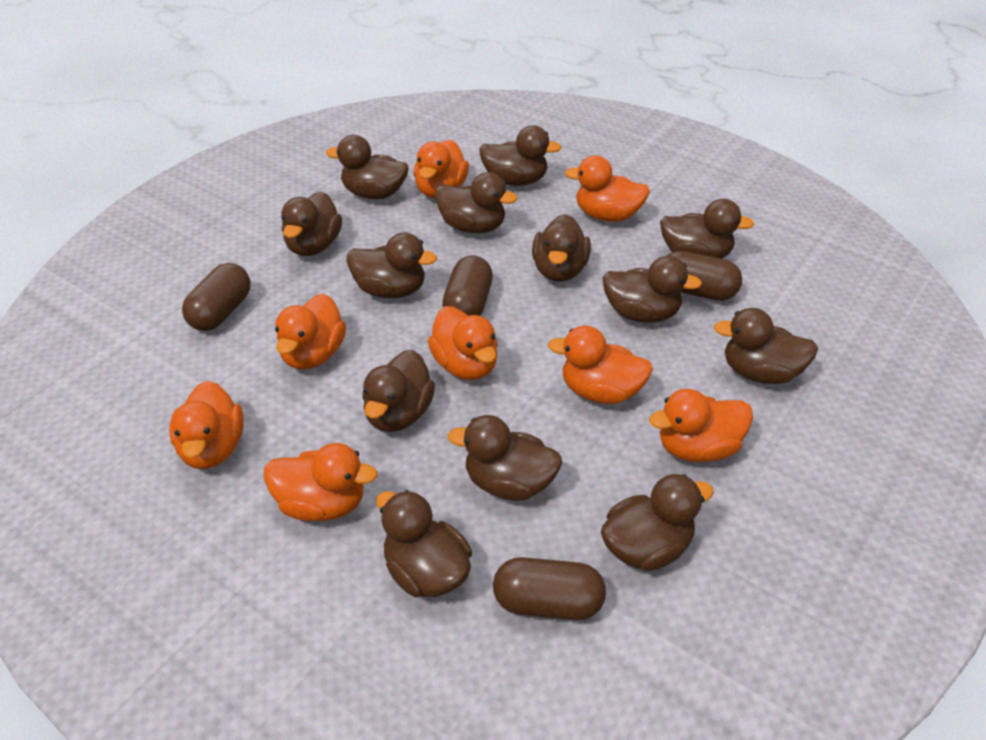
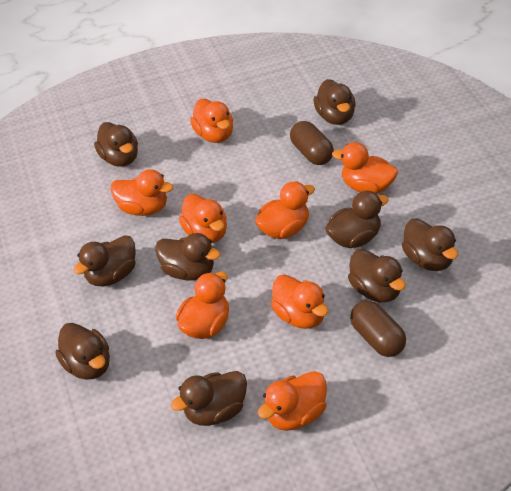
brown capsule: [182,263,251,331] [442,256,493,316] [493,557,606,620] [667,251,742,301] = 4 -> [290,121,334,165] [350,300,406,357] = 2
brown duck: [281,191,342,256] [326,135,409,199] [346,232,437,298] [362,350,435,432] [376,490,472,597] [435,172,517,233] [448,415,562,501] [479,125,562,186] [532,214,591,282] [601,474,714,571] [603,256,702,323] [660,199,754,259] [714,308,818,384] = 13 -> [55,323,110,380] [73,235,136,286] [94,122,138,167] [155,233,221,280] [170,371,247,426] [314,79,356,125] [325,191,389,248] [348,249,406,302] [402,218,458,271] = 9

